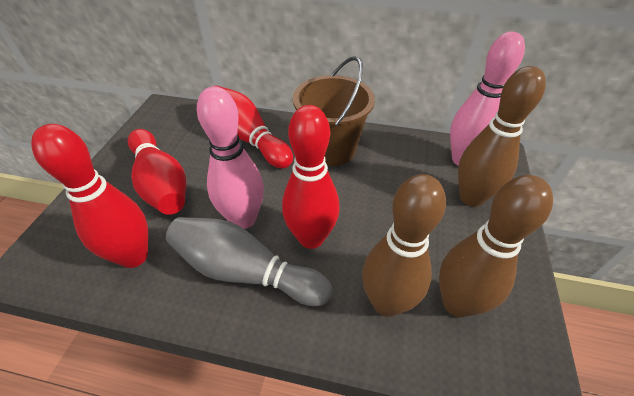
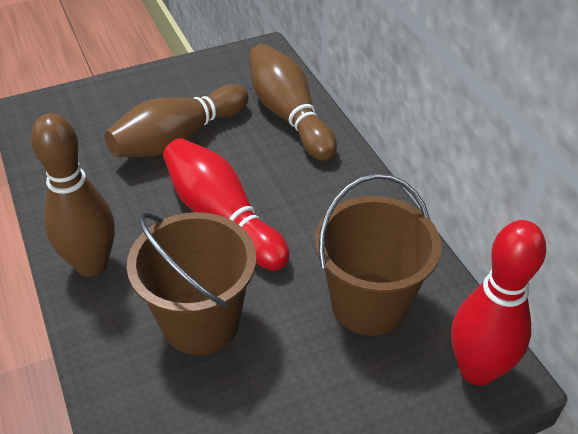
brown bucket: [293,56,375,166] = 1 -> [127,212,256,355] [315,174,441,336] = 2
grey bowling pin: [166,217,332,306] = 1 -> none = 0
pink bowling pin: [197,86,264,229] [450,32,525,166] = 2 -> none = 0
red bowling pin: [31,124,148,268] [128,129,187,215] [212,85,293,168] [282,105,340,249] = 4 -> [163,138,290,270] [451,220,546,386] = 2

